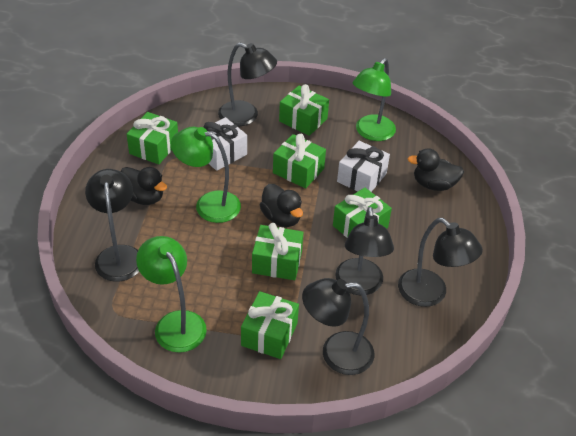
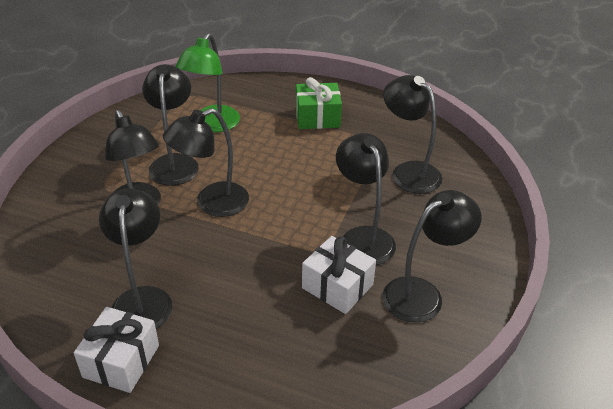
black duck: [121,167,167,205] [260,184,303,227] [408,148,464,191] = 3 -> none = 0
black lamp: [85,169,139,282] [218,43,277,126] [302,278,374,375] [335,207,394,295] [398,218,483,307] = 5 -> [99,188,173,329] [105,110,161,205] [142,64,199,186] [163,108,249,217] [336,133,396,265] [383,75,442,194] [383,190,482,323] = 7
green gift: [127,112,178,164] [241,291,299,359] [252,223,304,280] [273,134,326,189] [279,84,329,136] [333,188,392,238] = 6 -> [296,77,342,129] = 1
green lamp: [136,236,207,353] [171,127,241,223] [353,58,396,141] = 3 -> [176,33,240,132] = 1

